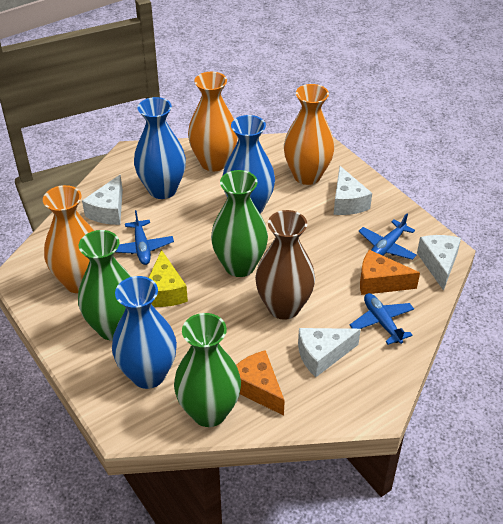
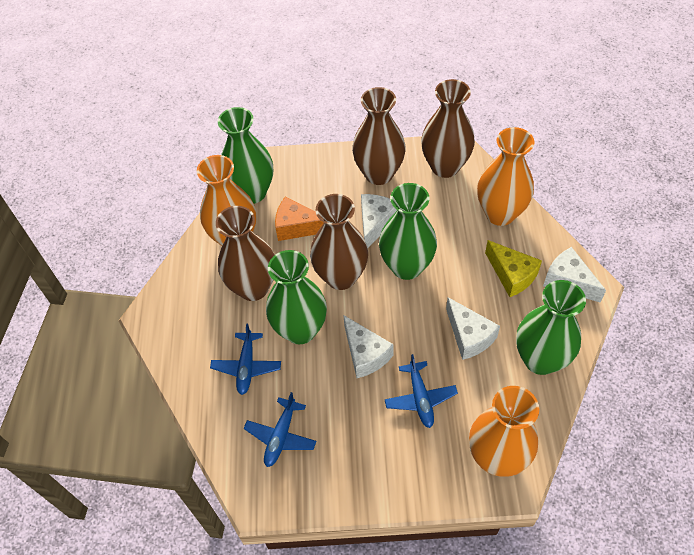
blue vase: [112,276,177,389] [134,97,186,199] [223,115,275,214] = 3 -> none = 0
brown vase: [255,210,315,320] = 1 -> [216,206,274,301] [310,194,368,290] [352,87,406,185] [421,79,475,178] = 4
green vase: [78,230,131,341] [174,313,241,427] [211,170,268,277] = 3 -> [218,107,273,204] [266,250,327,344] [379,183,437,280] [516,280,586,375] = 4
orange cheese: [236,350,285,416] [360,250,420,295] = 2 -> [275,196,324,241] = 1

